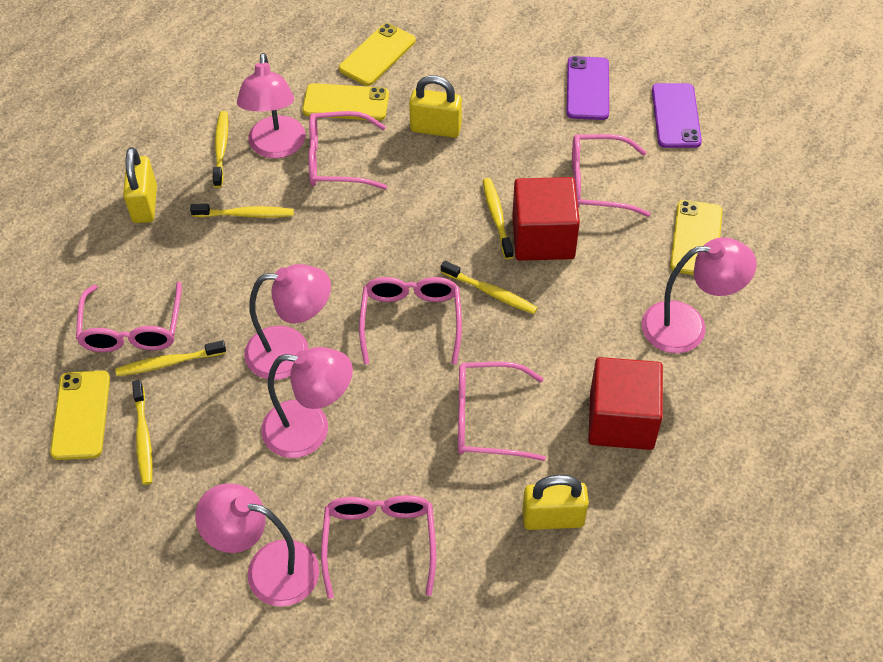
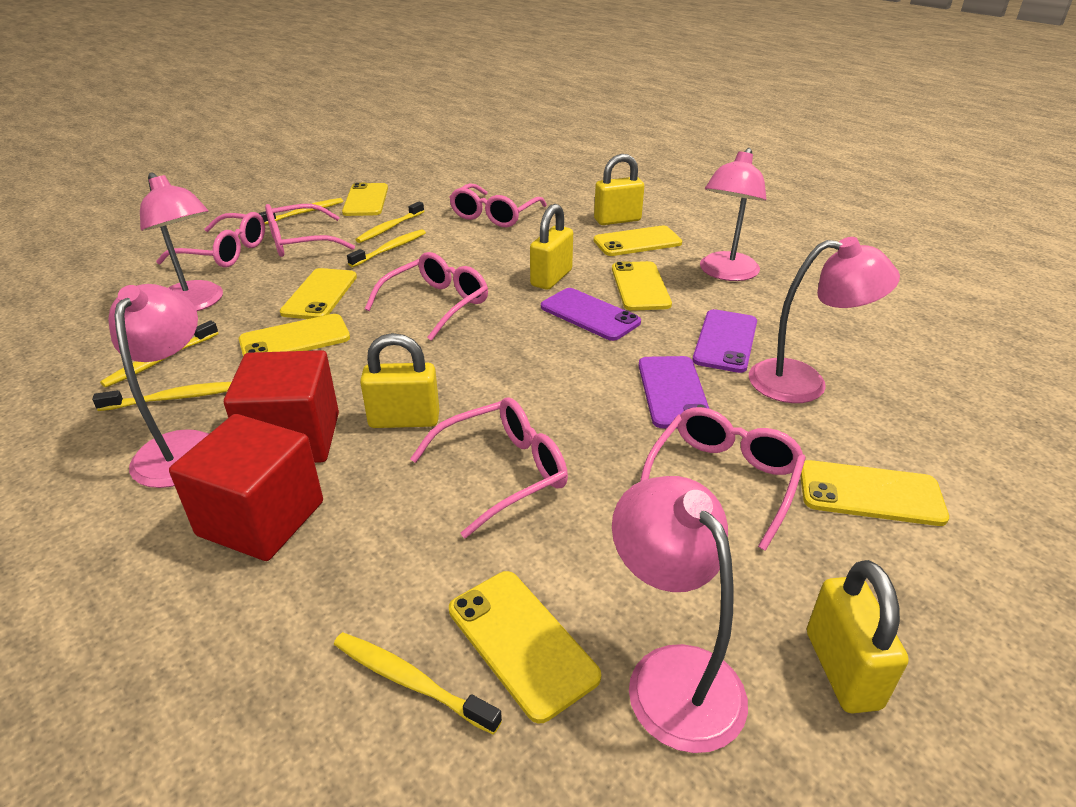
purple phone: [566,56,609,120] [652,83,702,148] = 2 -> [541,288,641,341] [638,356,709,428] [692,309,757,373] = 3
yellow padlock: [123,147,157,223] [409,75,462,138] [522,475,589,530] = 3 -> [360,333,439,428] [530,204,573,290] [594,154,644,225] [807,560,909,713] = 4
yellow phone: [50,371,110,460] [302,83,389,121] [339,23,415,86] [670,200,723,275] = 4 -> [239,314,350,356] [280,268,357,319] [342,183,388,216] [449,571,601,723] [594,226,682,256] [612,261,672,311] [800,460,949,526] = 7

